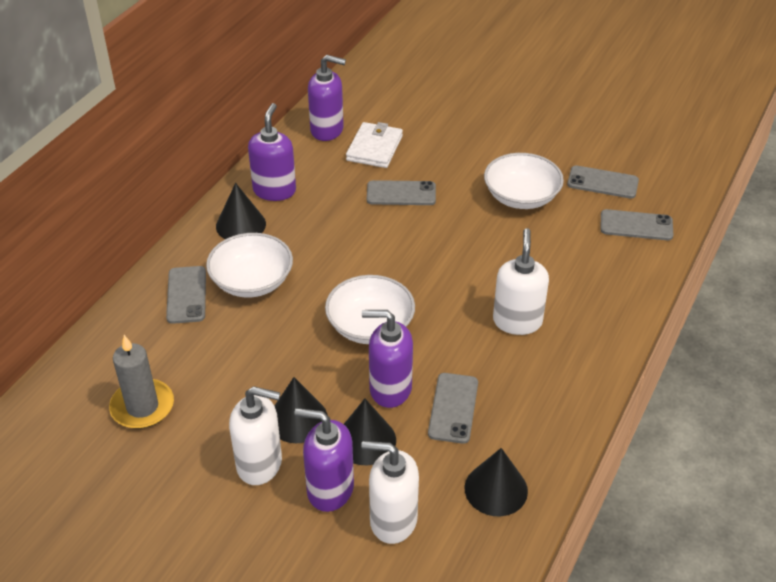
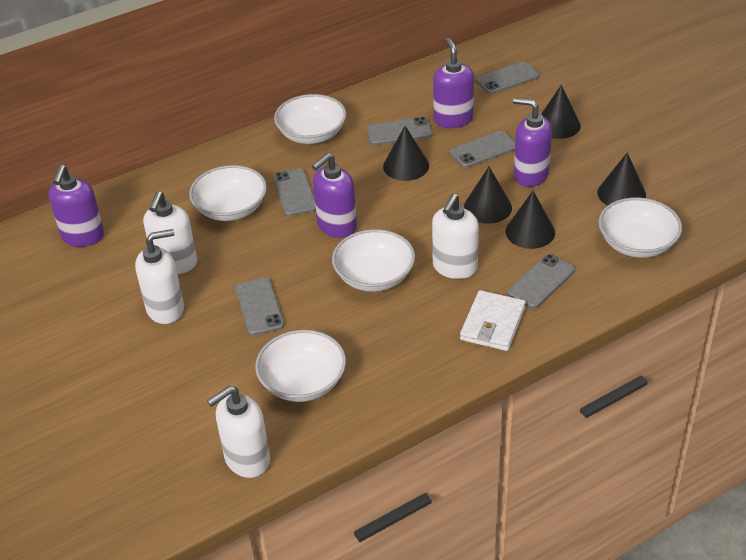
black cone: [216,183,266,239] [274,377,327,443] [344,399,396,465] [465,448,528,516] = 4 -> [383,126,429,181] [464,167,512,224] [505,191,555,249] [541,85,581,139] [597,152,646,206] = 5
grey candle: [109,335,174,429] = 1 -> none = 0
grey phone: [166,266,206,324] [367,180,436,205] [428,373,478,444] [567,165,639,199] [601,209,673,240] = 5 -> [236,278,284,336] [273,168,316,216] [366,117,432,145] [450,131,515,168] [476,62,539,94] [507,254,575,309] = 6
white bowl: [206,233,293,298] [325,275,415,344] [484,153,564,209] = 3 -> [189,165,267,221] [255,330,346,402] [274,94,346,144] [332,229,415,292] [599,197,682,258] = 5
white soap dispenser: [229,386,282,485] [361,441,419,544] [493,228,549,335] = 3 -> [135,229,184,324] [143,191,197,274] [207,386,270,478] [432,194,479,279] = 4

